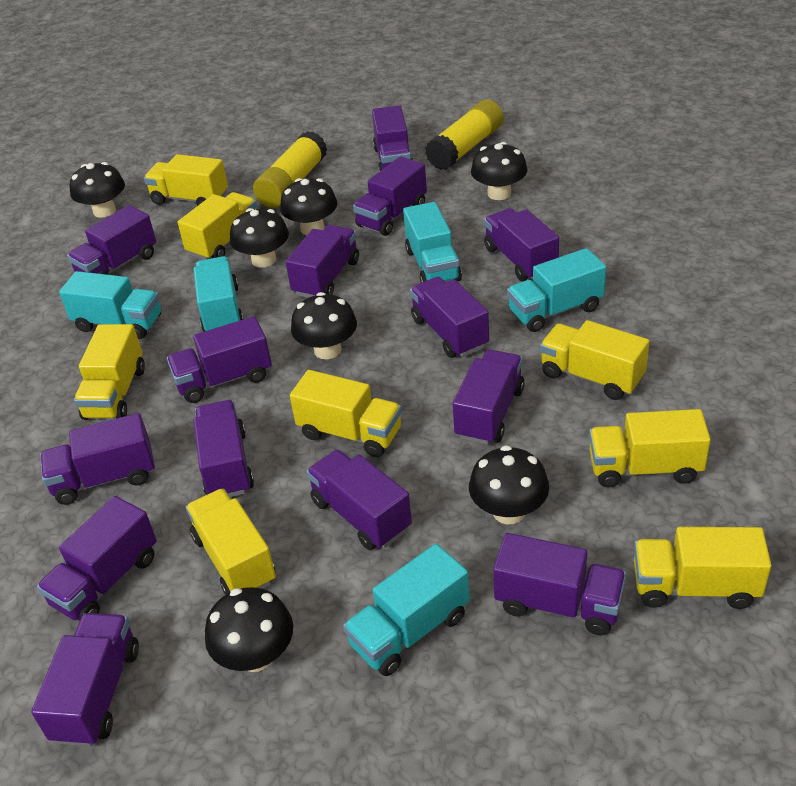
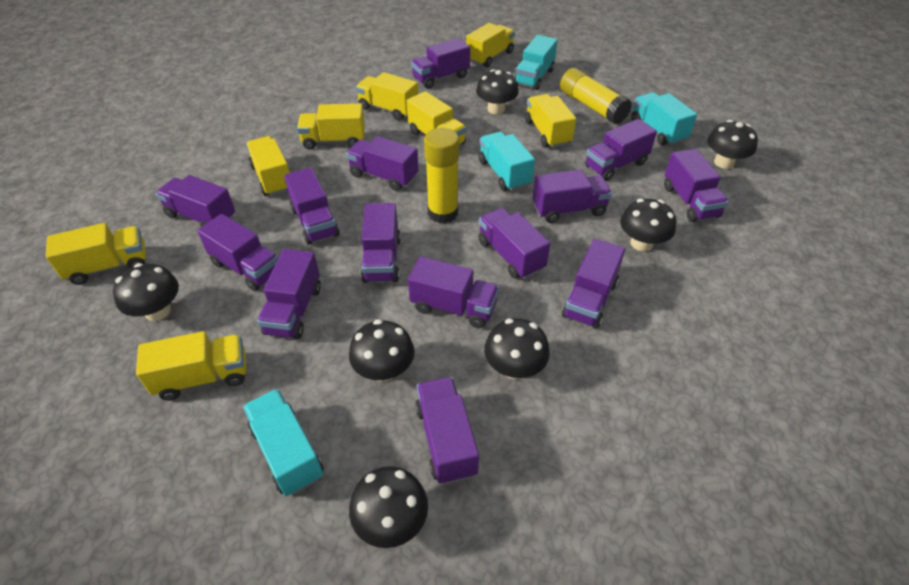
turquoise truck: [59,271,161,339] [194,256,244,332] [343,544,470,676] [403,202,462,283] [507,248,606,332] = 5 -> [243,389,323,496] [478,132,535,191] [515,35,558,90] [631,92,697,146] = 4

